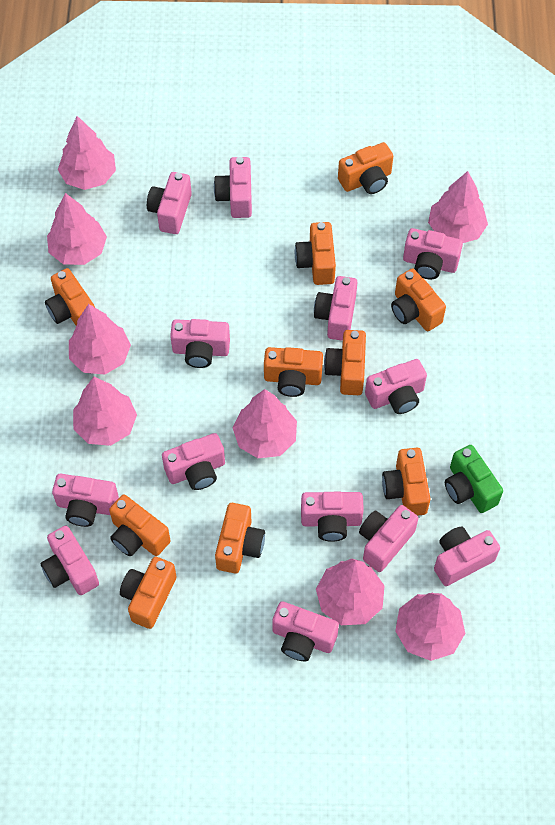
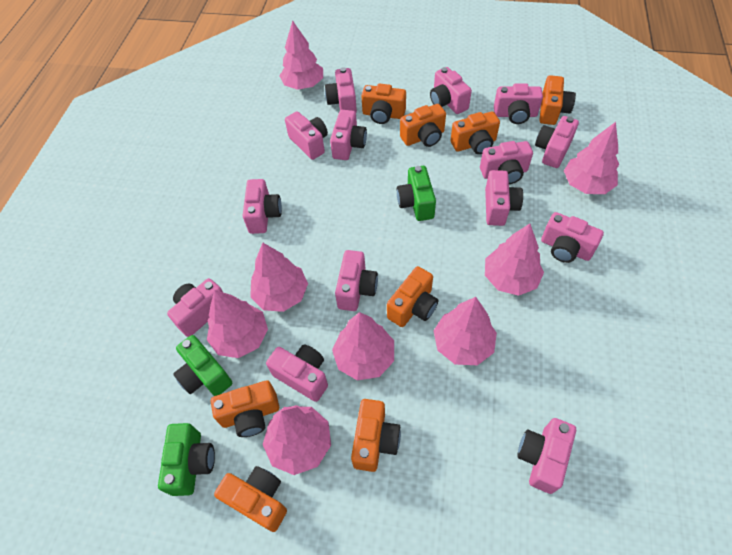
green camera: [445,445,503,513] = 1 -> [158,423,215,496] [173,335,232,396] [397,166,436,221] = 3
orange camera: [45,268,95,325] [109,494,171,556] [120,557,177,629] [215,503,265,573] [264,347,323,397] [295,222,336,285] [324,330,366,395] [338,142,393,194] [382,448,430,516] [391,268,446,331] = 10 -> [211,380,279,437] [214,466,287,532] [351,399,401,472] [361,84,406,124] [387,266,438,327] [400,104,446,147] [450,111,500,154] [540,75,576,125] = 8
pink camera: [40,526,99,595] [52,473,119,527] [147,172,192,234] [162,433,225,490] [170,319,230,368] [214,157,252,218] [272,601,339,661] [301,492,364,542] [314,276,357,341] [359,505,418,572] [365,359,427,414] [403,228,463,279] [434,527,500,586] = 13 -> [167,278,223,337] [243,179,282,234] [266,344,328,402] [285,111,328,160] [325,67,357,112] [330,110,367,160] [335,250,378,311] [430,67,472,114] [480,141,533,184] [485,170,523,226] [494,83,543,124] [517,418,576,494] [535,116,579,168] [541,212,604,263] = 14

